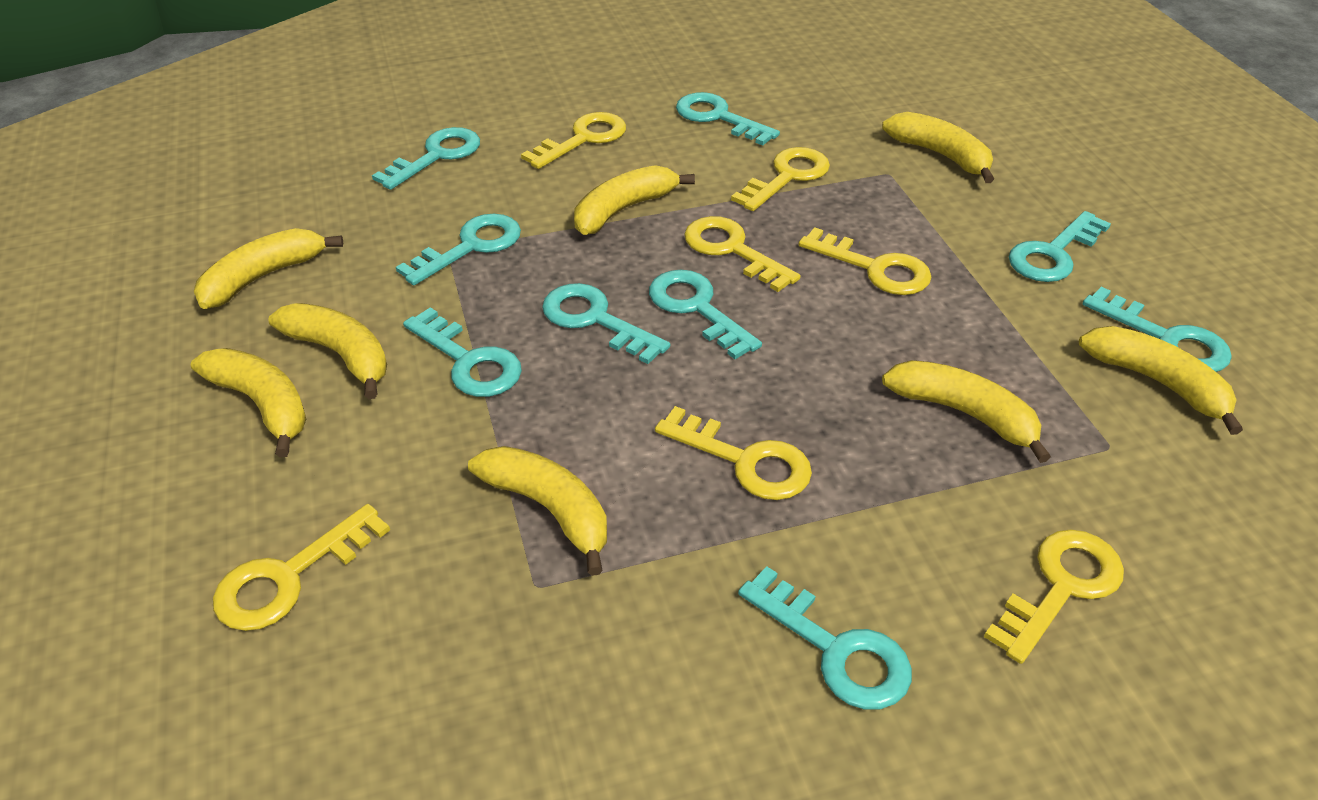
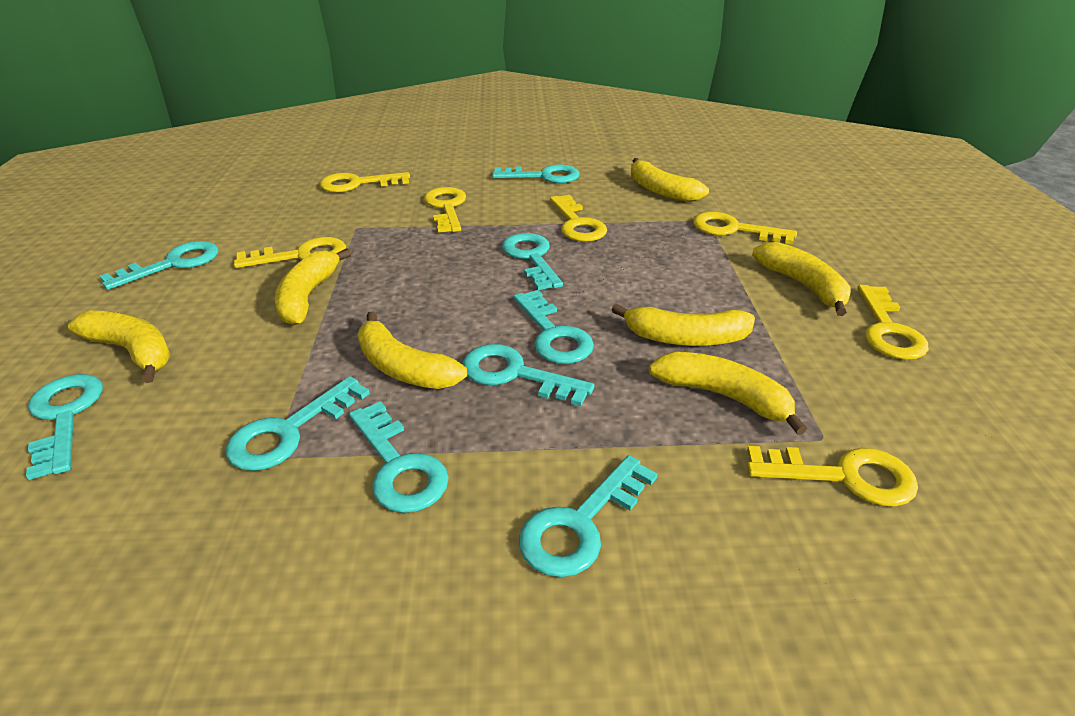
yellow banana: [191,348,306,458] [194,228,343,309] [268,303,387,399] [468,446,607,576] [574,165,695,235] [882,112,994,183] [882,360,1051,463] [1079,326,1243,435] = 8 -> [68,310,171,383] [275,248,351,325] [358,311,467,389] [612,303,755,346] [631,158,709,202] [649,352,807,435] [752,242,850,316] = 7

